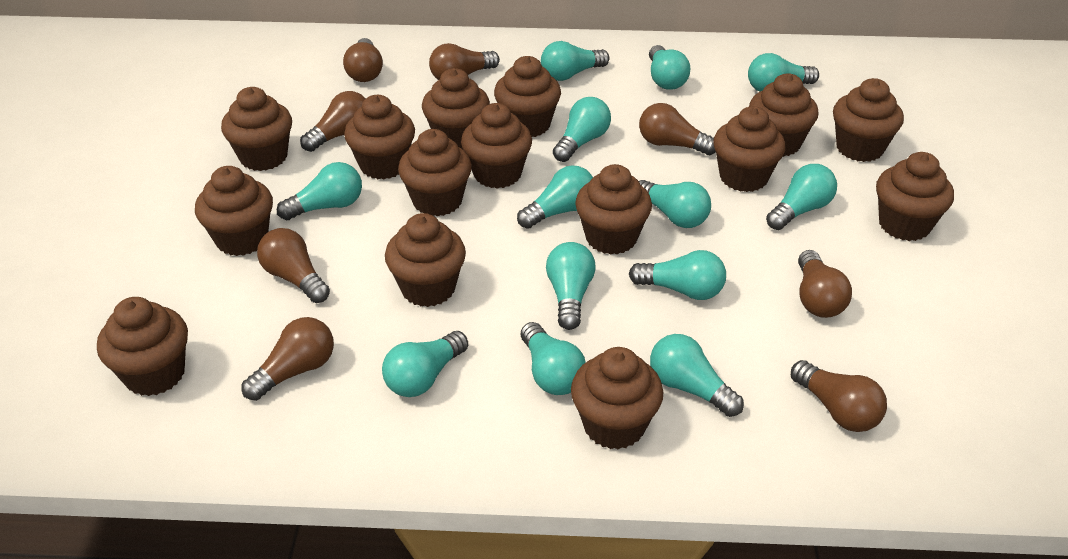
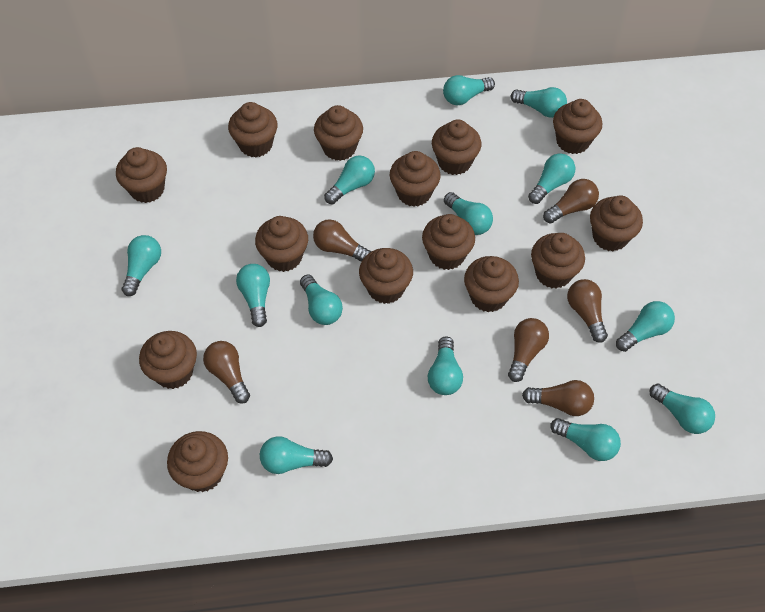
brown cupcake: [97,297,188,396] [195,166,273,256] [221,87,292,171] [344,95,415,179] [385,213,466,307] [398,129,472,217] [422,68,490,149] [461,103,532,189] [494,56,561,137] [571,347,663,450] [575,164,652,255] [713,106,786,192] [749,74,819,157] [833,78,904,162] [876,152,954,241] = 15 -> [116,147,167,203] [139,331,197,389] [167,431,228,492] [228,102,278,158] [255,216,308,272] [314,105,363,161] [359,248,413,304] [390,151,441,207] [422,214,475,270] [432,119,481,175] [464,256,519,312] [531,233,585,289] [553,99,602,154] [590,195,643,251] = 14
brown light bulb: [242,317,334,401] [257,228,330,303] [300,91,366,152] [343,38,383,82] [429,43,500,80] [639,103,715,155] [791,360,887,432] [798,250,852,318] = 8 -> [203,341,250,404] [313,219,371,262] [508,318,549,382] [522,380,594,416] [543,179,599,223] [567,279,608,343] = 6

